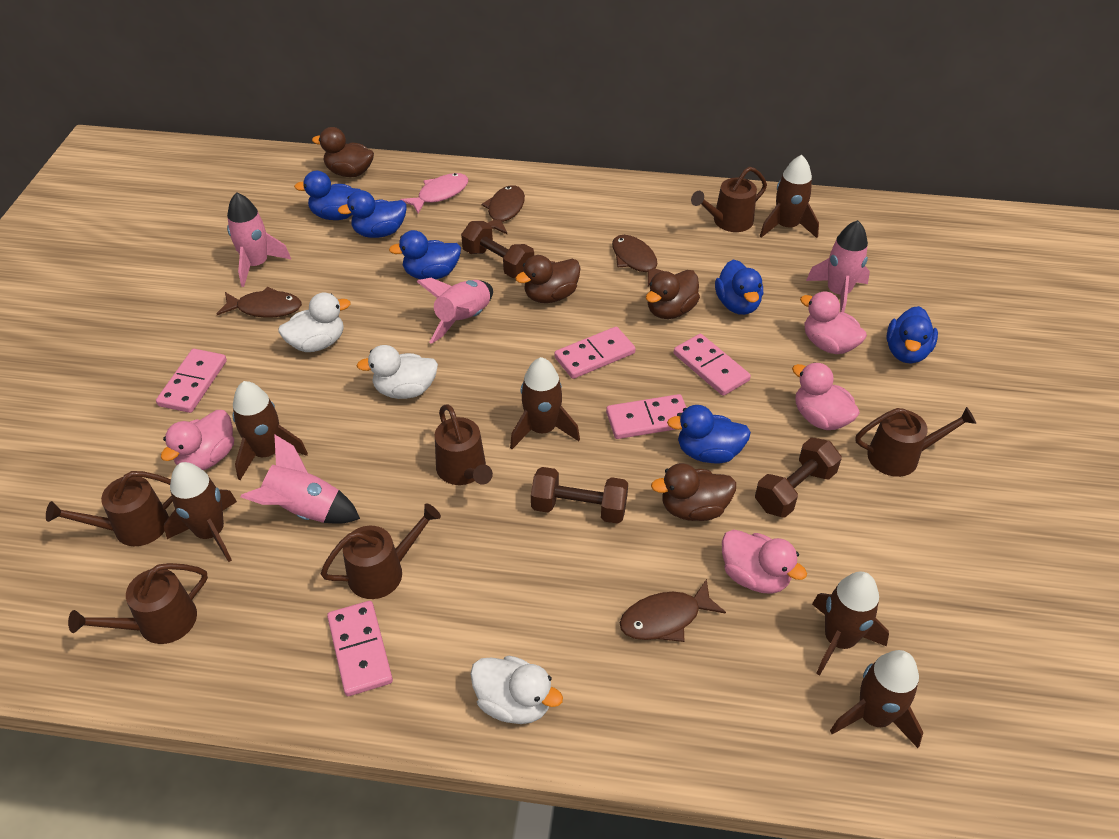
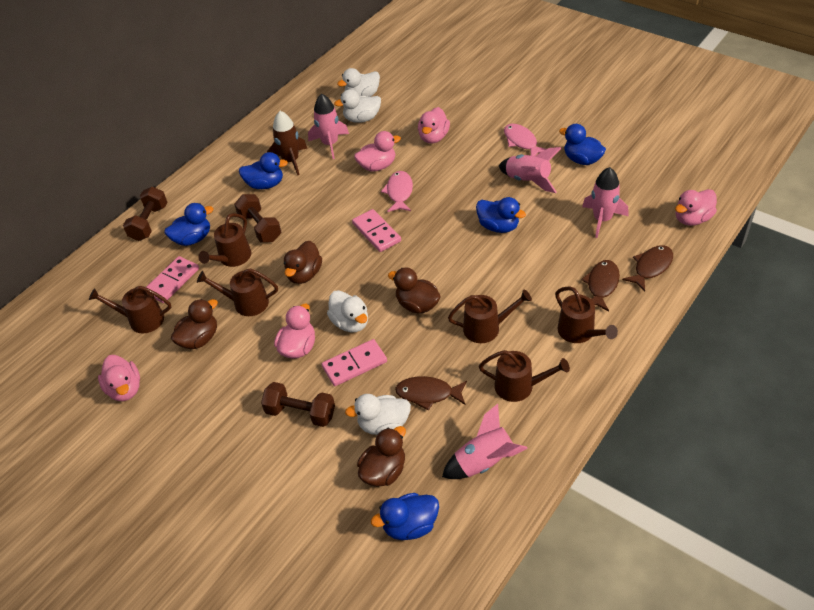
blue duck: [294,171,361,220] [338,190,406,238] [389,230,461,279] [667,405,751,464] [715,260,763,315] [886,306,938,363] = 6 -> [164,203,213,246] [239,152,288,189] [371,493,439,540] [476,197,526,233] [559,124,606,165] = 5
brown fish: [217,286,302,318] [481,185,525,234] [612,235,663,286] [620,579,726,642] = 4 -> [395,376,467,411] [581,260,620,311] [622,245,673,292] = 3
brown rocket: [164,462,237,562] [232,381,308,480] [510,357,580,449] [760,155,819,238] [812,572,889,676] [830,650,923,748] = 6 -> [267,111,307,175] = 1
pink domino: [156,349,227,413] [327,601,393,696] [554,327,636,379] [606,394,686,439] [674,334,751,396] = 5 -> [146,256,199,303] [322,339,387,386] [352,209,401,252] = 3
pink duck: [161,410,234,470] [722,529,807,594] [792,362,860,430] [800,291,867,354] = 4 -> [98,355,140,401] [274,304,315,359] [354,131,401,172] [418,107,450,144] [675,189,717,226] = 5
pink fish: [400,173,468,214] = 1 -> [381,171,413,212] [504,124,546,156] = 2
white duck: [278,293,351,352] [356,345,438,399] [470,656,563,724] = 3 -> [327,290,368,332] [334,89,381,123] [337,68,380,97] [345,394,411,435] = 4

